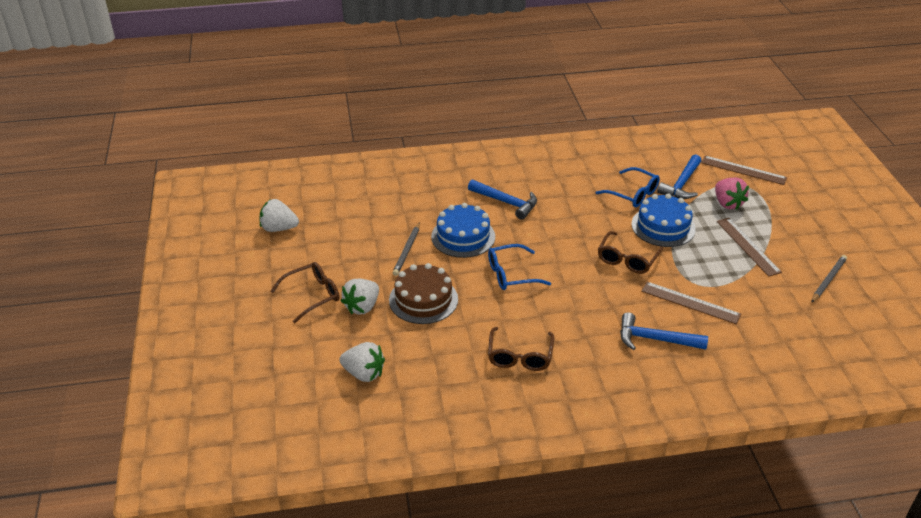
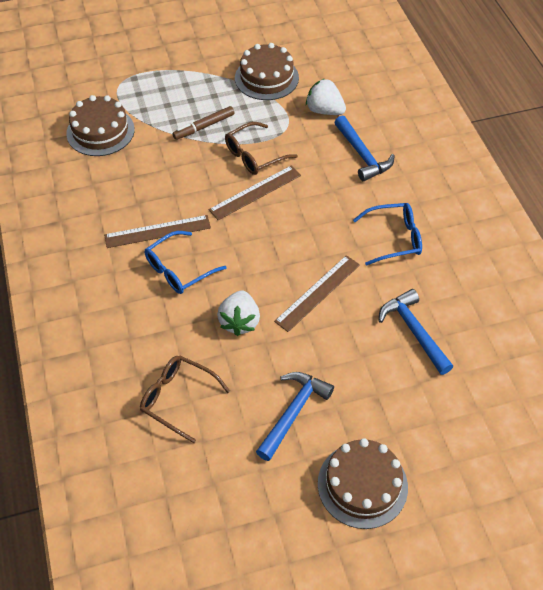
blue cake: [431,203,495,258] [632,193,696,247] = 2 -> none = 0
brown cake: [389,263,458,324] = 1 -> [66,95,135,156] [235,43,299,100] [318,438,408,529] = 3
brown glasses: [270,262,339,323] [488,327,554,371] [598,231,663,274] = 3 -> [140,355,230,443] [225,122,298,175] = 2
brown marker: none = 0 -> [172,106,235,140] = 1
grey pencil: [393,222,420,276] [811,255,847,303] = 2 -> none = 0
pink strawberry: [715,177,749,210] = 1 -> none = 0
white strawberry: [259,199,299,232] [339,342,385,382] [341,279,379,314] = 3 -> [217,290,260,336] [306,79,346,115] = 2

